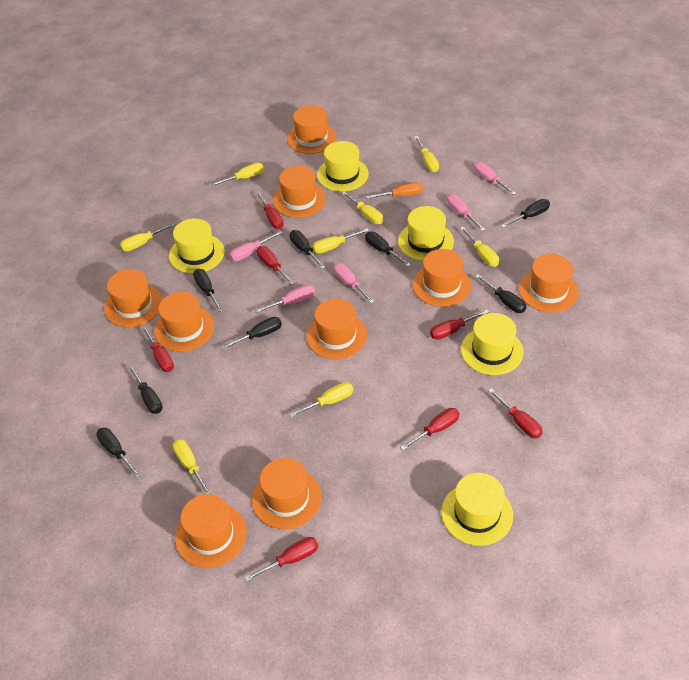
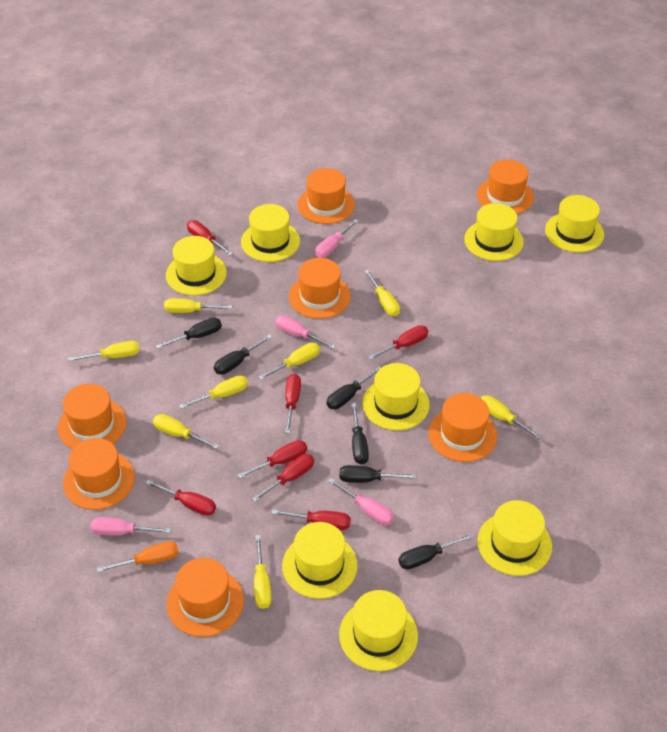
black screwdriver: [96,428,141,478] [128,364,163,414] [193,269,223,312] [221,317,282,350] [290,230,325,269] [365,232,411,267] [475,274,526,313] [501,199,550,228] = 8 -> [156,318,222,349] [214,334,272,375] [326,366,381,409] [339,465,416,483] [351,403,369,464] [398,533,474,570] = 6
orange hat: [104,269,163,327] [154,292,214,352] [175,494,247,568] [252,458,322,529] [273,166,326,218] [287,106,337,154] [306,299,367,359] [413,249,471,307] [519,254,579,312] = 9 -> [58,384,127,449] [63,438,135,510] [167,558,244,637] [289,258,351,319] [298,168,355,224] [428,393,497,462] [477,160,534,214] = 7
pink screwdriver: [229,231,283,261] [255,285,315,313] [334,263,375,303] [447,194,485,231] [474,162,516,195] = 5 -> [90,517,171,536] [275,315,336,349] [315,219,358,258] [328,478,394,525] = 4
yellow hat: [169,218,225,274] [317,141,369,192] [398,206,454,261] [441,473,513,546] [461,313,524,375] = 5 -> [166,236,227,296] [241,204,300,262] [282,522,358,599] [339,590,418,671] [362,363,430,430] [464,203,524,261] [477,500,552,576] [545,195,604,252] = 8

